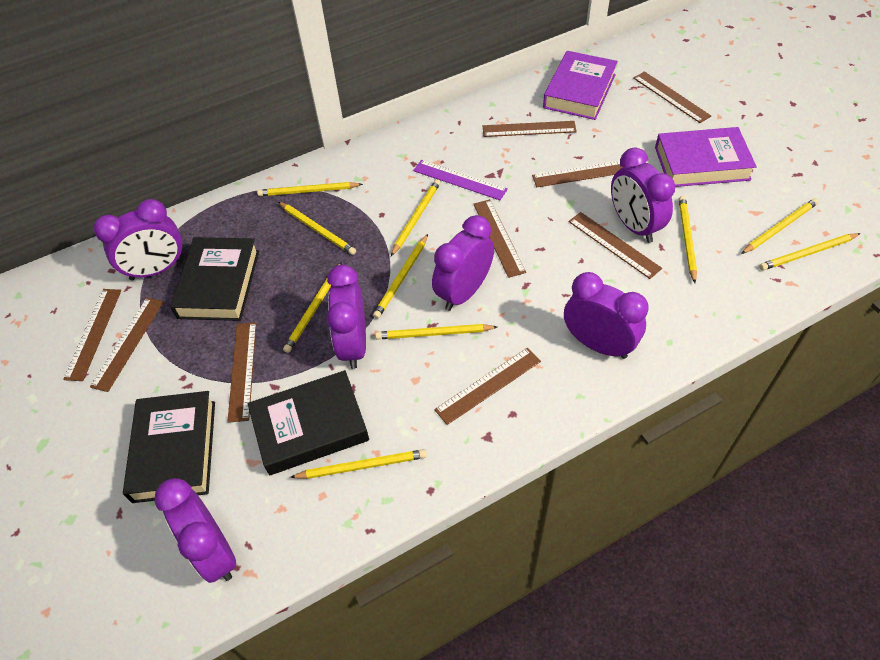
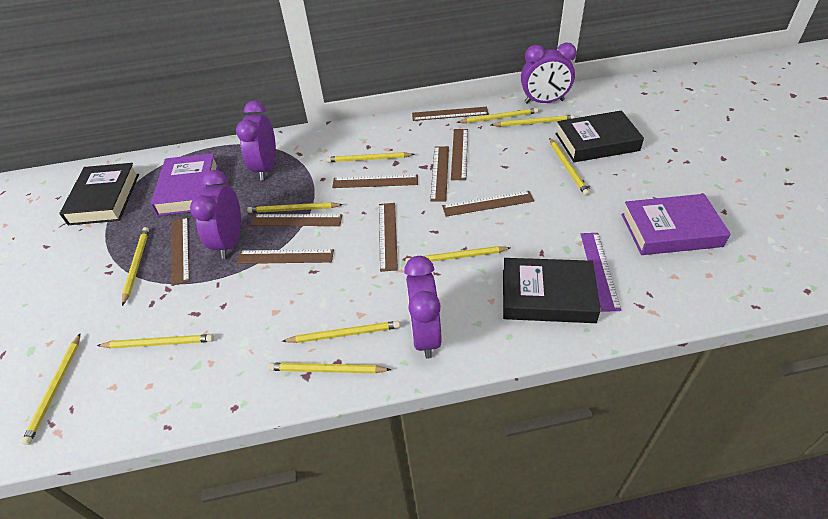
purple clock: [94,199,184,280] [154,478,236,583] [327,265,366,369] [432,215,494,311] [564,272,649,359] [611,148,675,243] = 6 -> [190,170,241,259] [236,101,276,180] [404,256,442,359] [521,42,576,104] = 4
yellow pencil: [257,182,363,196] [278,202,356,255] [283,262,342,353] [290,449,427,479] [373,234,428,319] [375,324,497,340] [391,180,440,256] [679,196,697,283] [741,198,819,254] [759,233,861,270] = 10 -> [21,334,80,445] [97,334,214,349] [122,227,149,306] [247,202,343,213] [268,363,391,374] [282,321,400,343] [326,152,415,162] [405,246,510,264] [457,108,538,123] [491,115,575,127] [549,138,590,196] = 11

